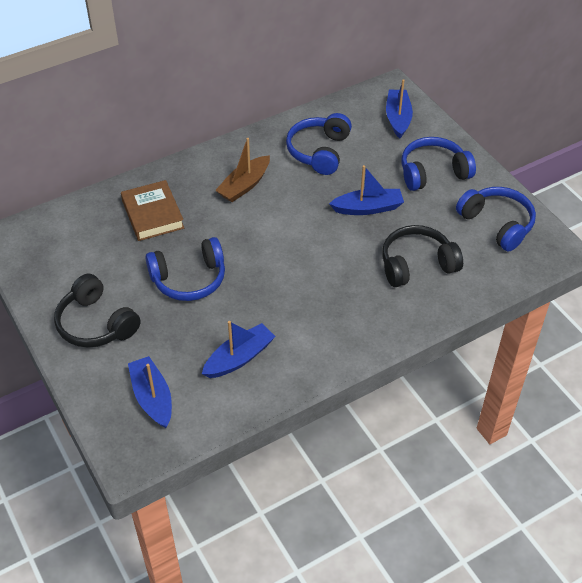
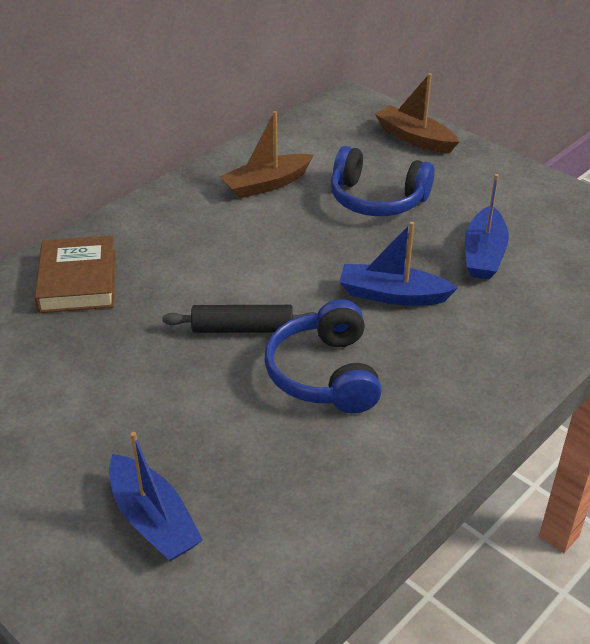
black headphones: [54,274,141,348] [382,225,463,287] = 2 -> none = 0
black rolling pin: none = 0 -> [162,305,316,333] = 1
blue boat: [128,356,172,428] [202,321,276,378] [329,165,404,215] [386,79,413,139] = 4 -> [109,432,203,561] [339,222,458,306] [465,174,509,279] = 3
blue headphones: [145,237,225,301] [286,113,352,175] [401,137,476,191] [456,187,536,251] = 4 -> [264,299,382,413] [331,146,435,216] = 2
brown boat: [215,138,270,202] = 1 -> [220,111,314,199] [375,73,459,153] = 2

